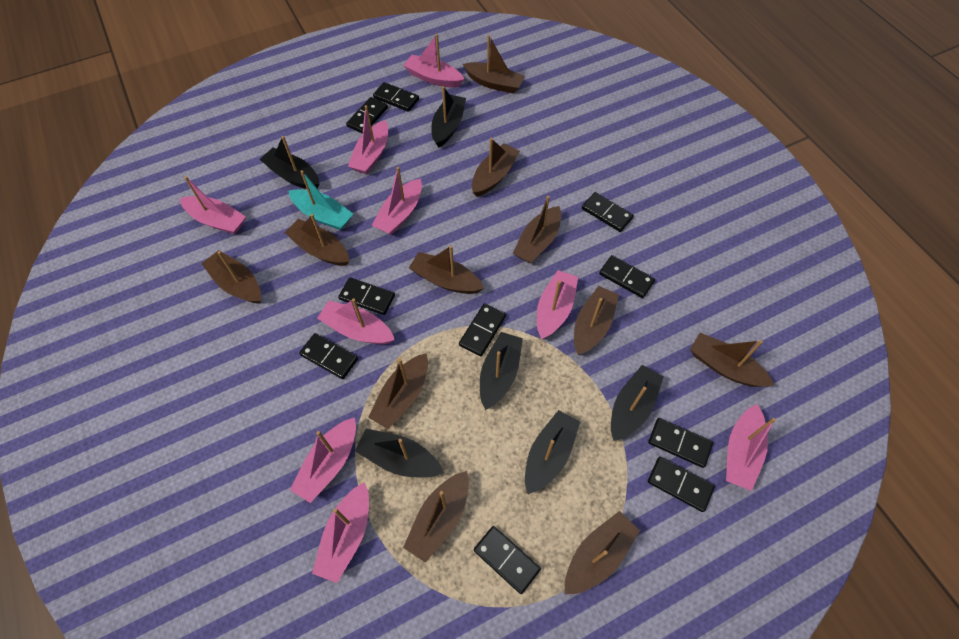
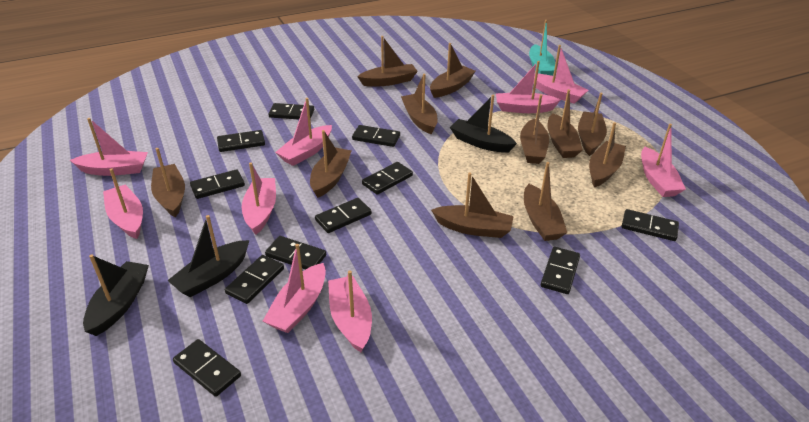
black boat: [259,136,319,189] [355,429,444,477] [431,86,466,147] [480,332,523,410] [525,410,580,494] [611,365,664,441] = 6 -> [83,255,149,336] [167,215,249,297] [450,95,517,153] = 3
black domino: [299,333,358,379] [338,278,395,315] [346,97,388,134] [373,82,419,112] [459,303,506,356] [474,526,541,594] [582,192,634,232] [599,255,655,298] [648,418,713,468] [648,457,715,512] = 10 -> [173,339,241,397] [190,169,245,199] [217,130,265,152] [225,255,284,304] [265,236,326,270] [269,103,314,120] [315,198,372,233] [352,125,400,147] [362,162,413,195] [541,247,580,294] [622,209,679,241] = 11

